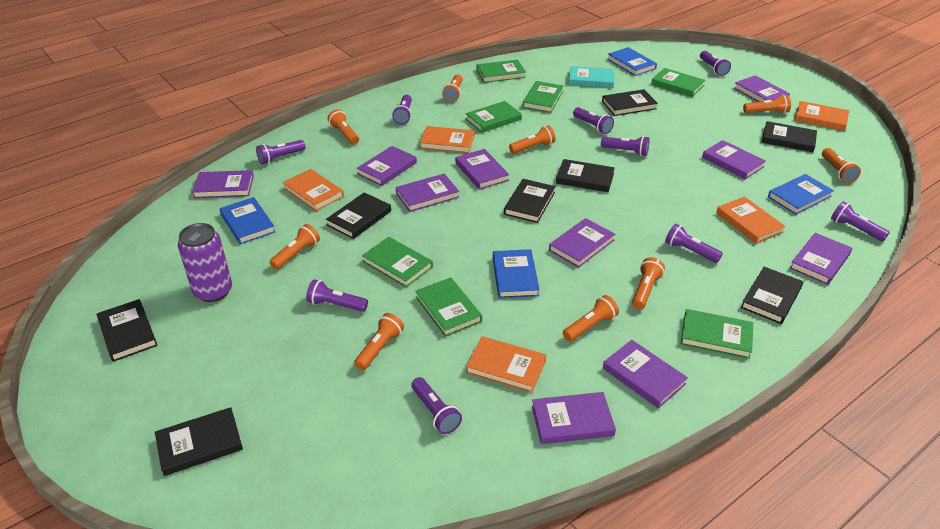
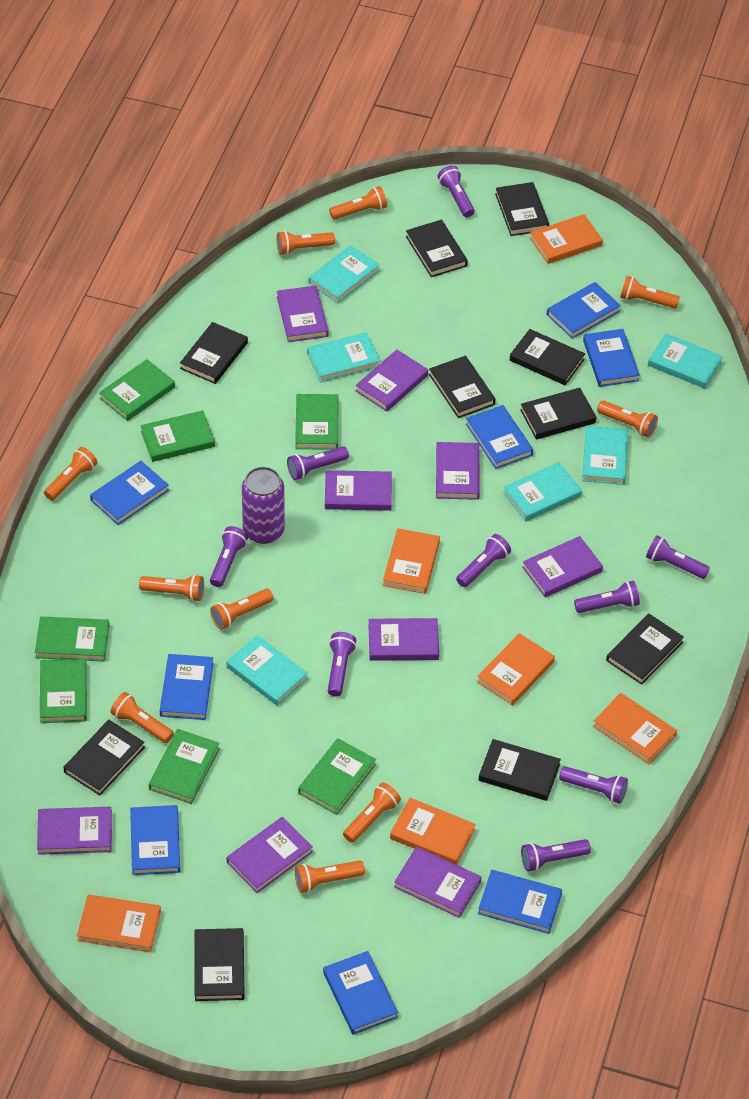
black book: [97,299,158,362] [155,407,243,476] [326,192,391,239] [504,179,556,223] [556,159,615,192] [602,89,658,116] [741,267,804,324] [762,121,817,152] = 8 -> [63,720,145,796] [180,322,248,384] [195,928,245,1001] [406,220,468,277] [429,356,495,418] [479,739,561,801] [495,182,549,236] [510,329,585,385] [520,388,596,440] [606,613,684,685] = 10
blue book: [220,197,275,245] [493,249,540,298] [607,47,657,76] [768,174,834,215] = 4 -> [90,461,169,525] [130,805,180,875] [160,654,214,720] [323,951,398,1035] [466,405,533,469] [478,870,562,934] [547,282,621,339] [583,329,640,387] = 8
orange book: [283,169,344,211] [420,126,474,153] [466,336,546,393] [716,197,786,244] [794,101,849,131] = 5 -> [77,895,161,952] [383,528,440,594] [390,798,476,865] [477,633,555,705] [530,214,603,264] [593,693,677,765] = 6
orange flashlight: [270,224,320,270] [327,109,359,145] [354,313,404,370] [442,74,463,102] [509,125,556,154] [563,295,619,342] [632,257,665,309] [743,95,791,114] [822,148,861,183] = 9 -> [44,447,97,500] [111,692,174,743] [139,574,204,602] [210,589,274,630] [277,231,335,255] [295,860,365,893] [329,186,387,220] [343,782,401,843] [597,400,658,438] [620,276,680,308] = 10
purple book: [192,170,254,198] [357,146,417,186] [396,174,459,212] [455,149,509,190] [532,392,616,444] [549,218,615,268] [603,340,688,408] [702,140,766,180] [734,75,790,102] [790,233,852,285] = 10 -> [37,807,112,855] [226,817,313,893] [277,285,328,342] [325,470,392,511] [356,349,428,412] [368,618,439,661] [394,846,481,918] [436,442,480,500] [522,536,603,597] = 9
turquoise book: [568,66,614,88] = 1 -> [226,635,308,706] [307,332,381,382] [308,245,380,303] [503,462,582,522] [582,425,628,485] [648,333,723,389] = 6

